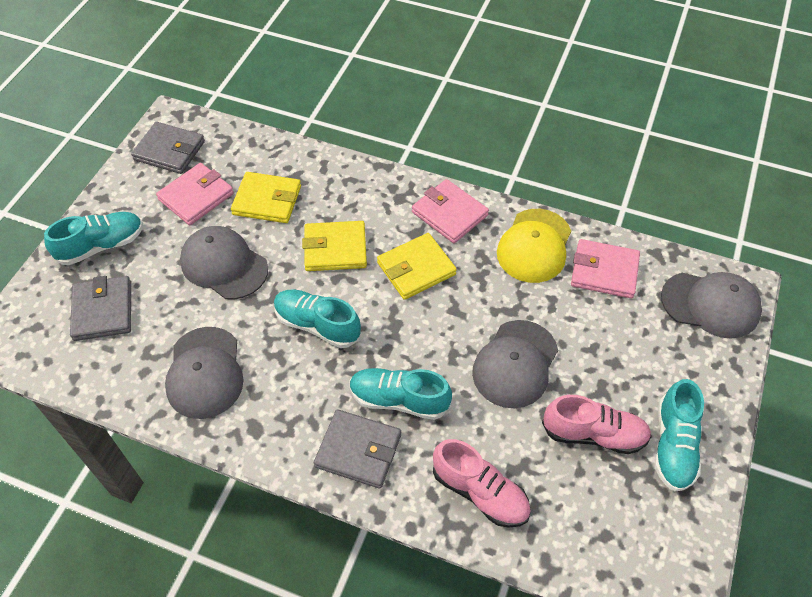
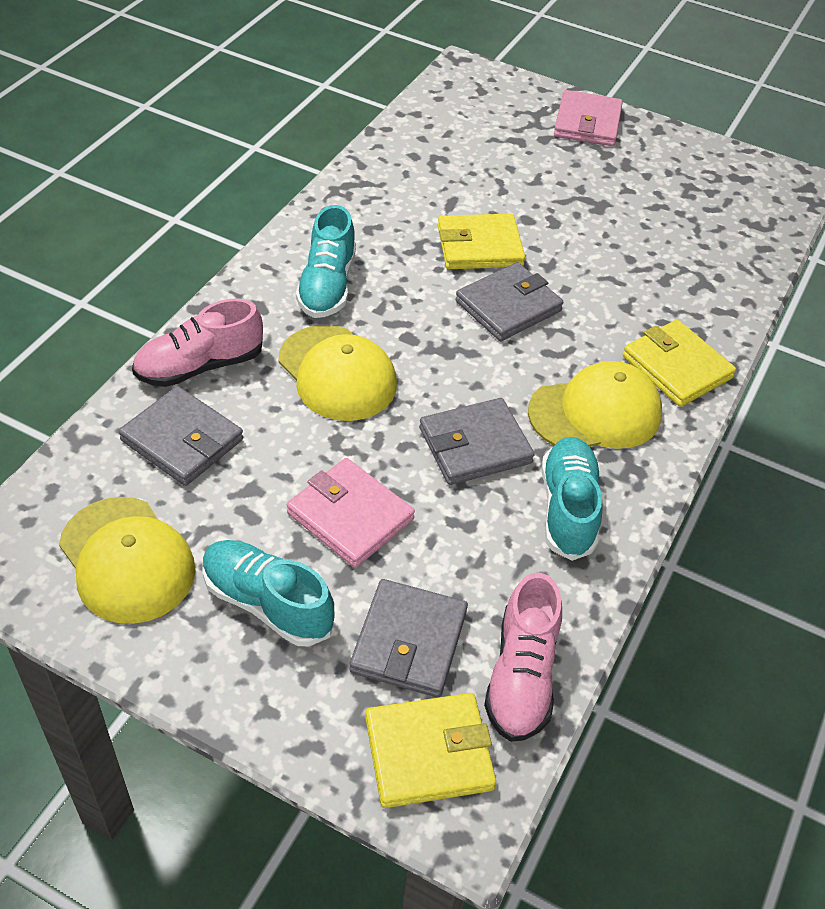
grey cap: [165,327,244,419] [180,226,268,299] [472,320,558,408] [661,272,762,339] = 4 -> none = 0
grey wallet: [70,276,131,341] [131,122,205,174] [314,409,401,489] = 3 -> [119,386,243,486] [350,579,468,698] [419,398,535,485] [455,262,563,341] = 4
pink wallet: [156,163,234,225] [412,179,489,243] [571,239,640,298] = 3 -> [287,458,415,568] [554,90,623,146] = 2
turquoise shoe: [44,212,143,265] [274,289,361,348] [349,368,452,420] [654,379,704,492] = 4 -> [202,540,334,646] [296,205,356,318] [541,437,603,561] = 3
yellow cap: [497,209,571,283] = 1 -> [59,497,196,624] [278,325,397,421] [528,361,662,449] = 3

